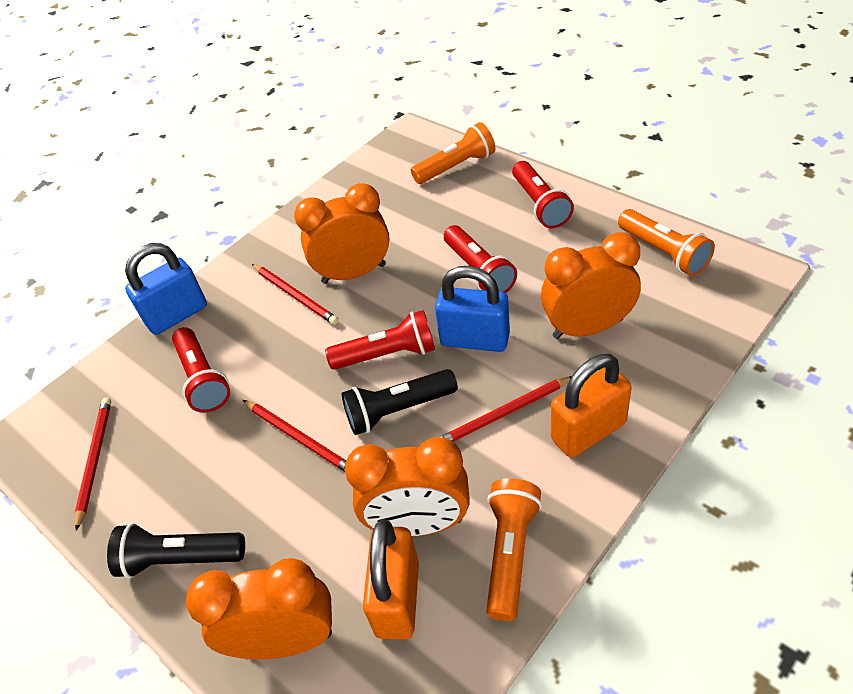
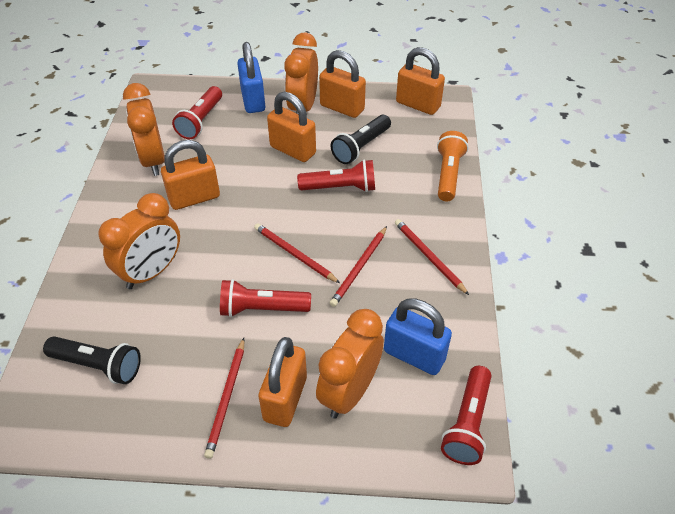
orange flashlight: [411,122,496,184] [486,478,542,621] [618,209,715,276] = 3 -> [437,131,468,201] = 1
orange padlock: [363,519,419,639] [551,354,632,458] = 2 -> [161,140,220,210] [258,337,307,427] [267,92,316,162] [319,50,366,118] [396,47,445,115] = 5

